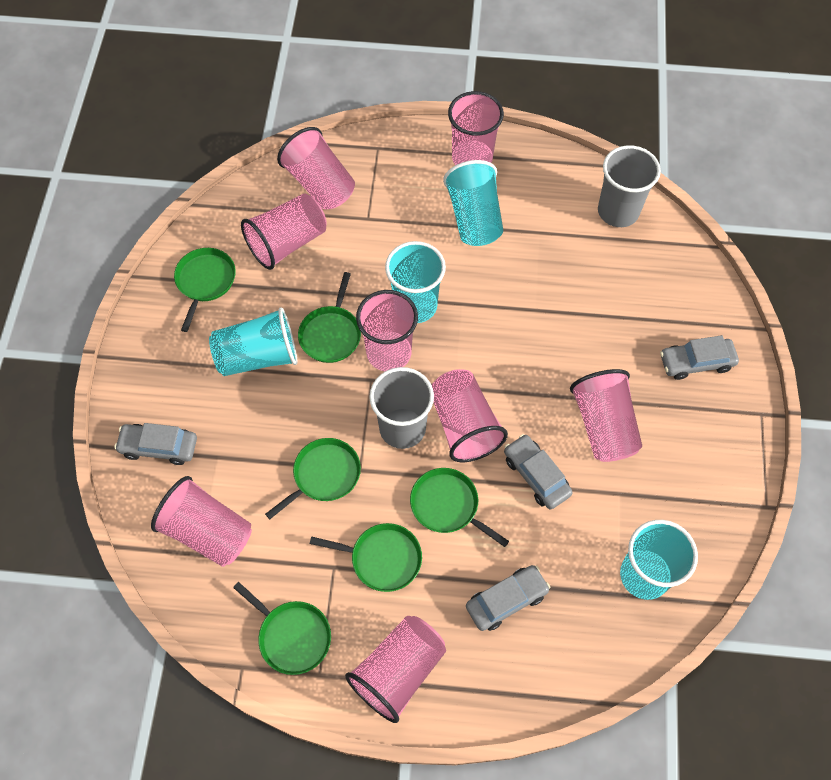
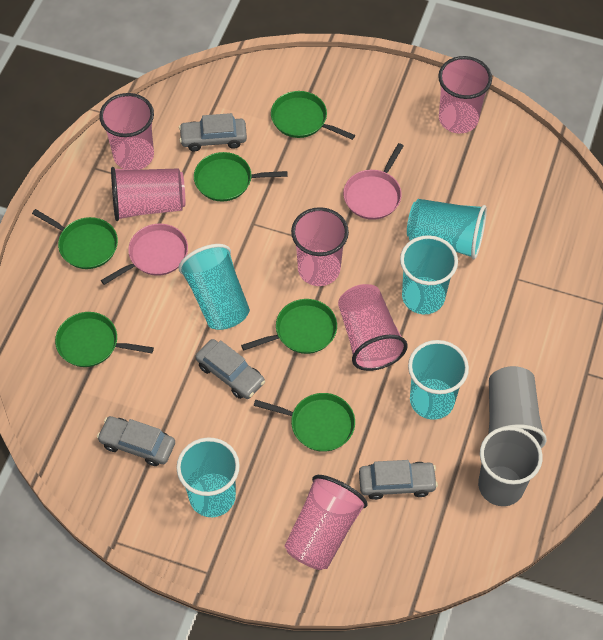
pink cup: [151,476,252,567] [241,193,327,270] [277,127,355,209] [345,616,446,723] [356,290,418,371] [432,369,508,462] [448,91,504,165] [570,369,642,462] = 8 -> [99,93,154,170] [111,167,185,221] [285,475,367,570] [291,207,349,286] [338,284,408,371] [438,56,492,133] = 6
pink pan: none = 0 -> [101,224,188,285] [343,143,403,220] = 2
turquoise cup: [209,307,297,376] [385,241,446,323] [443,160,503,246] [620,520,698,600] = 4 -> [176,437,240,517] [178,244,250,330] [400,235,458,314] [407,199,487,260] [408,340,469,420] = 5

